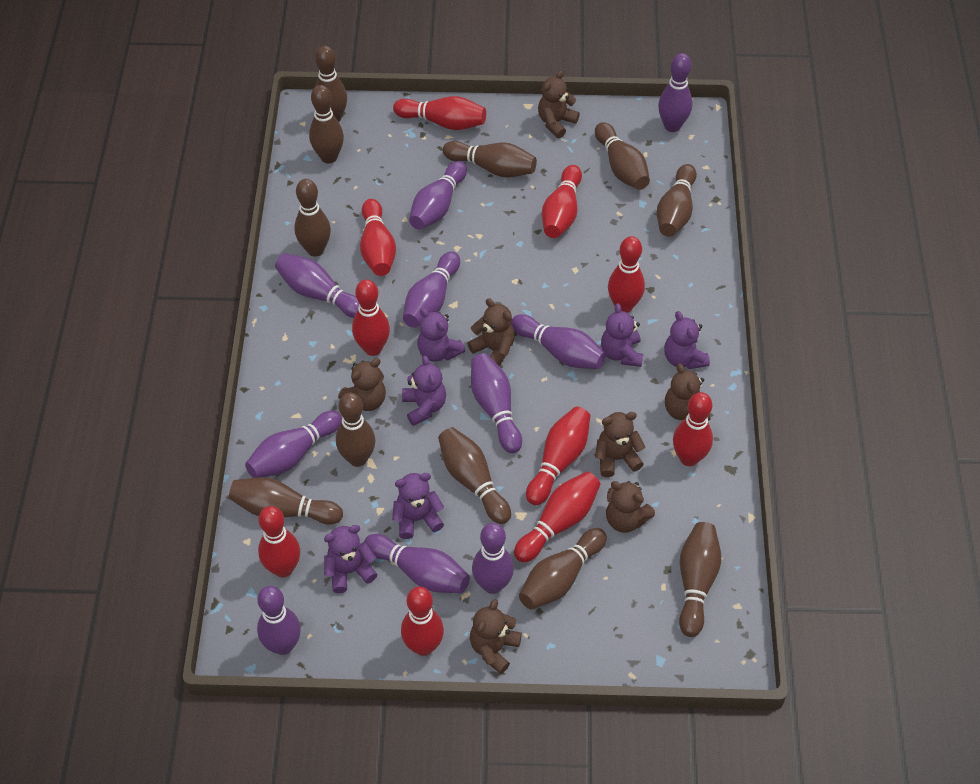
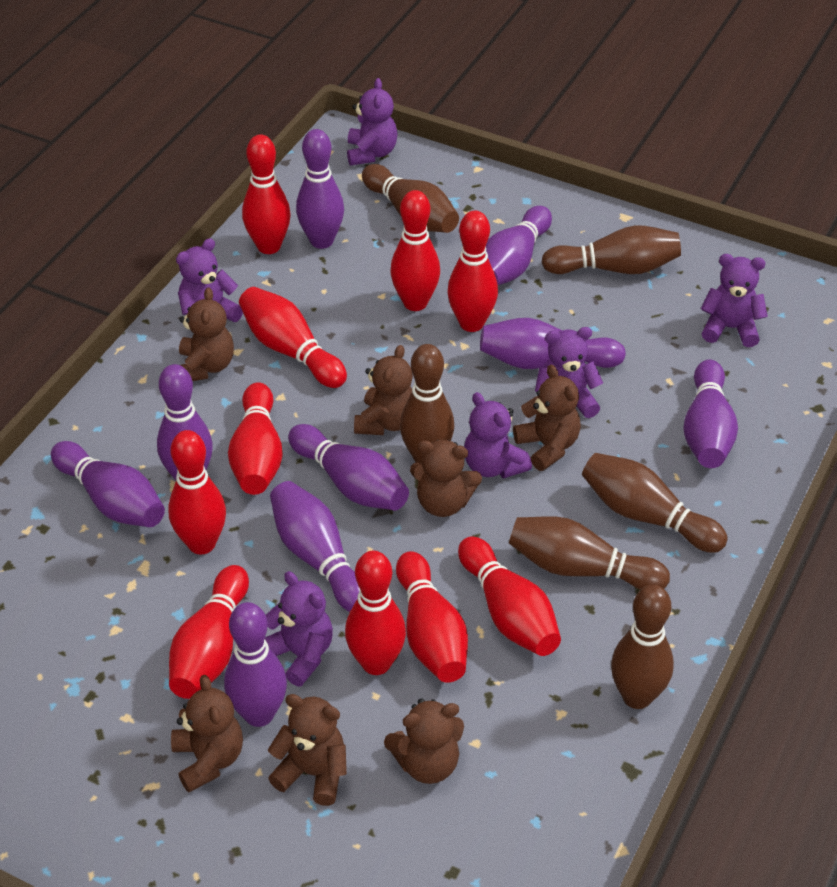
brown bowling pin: [229,477,343,525] [294,179,331,257] [309,85,344,164] [315,46,347,122] [336,393,375,467] [438,427,511,524] [443,141,537,177] [519,528,607,610] [595,122,650,190] [657,164,697,237] [679,522,721,637] = 11 -> [362,164,459,233] [400,344,454,464] [509,516,670,590] [541,225,681,274] [582,453,728,553] [611,584,674,709] = 6
purple bowling pin: [245,411,342,478] [257,586,301,655] [275,253,359,318] [364,534,470,593] [403,251,460,328] [409,161,467,230] [471,353,522,453] [472,523,514,594] [511,314,606,369] [658,53,692,132] = 10 -> [51,441,165,527] [157,364,213,480] [224,602,287,727] [270,481,360,612] [288,424,409,510] [296,129,344,249] [480,318,626,369] [486,206,552,285] [683,359,738,468] = 9

